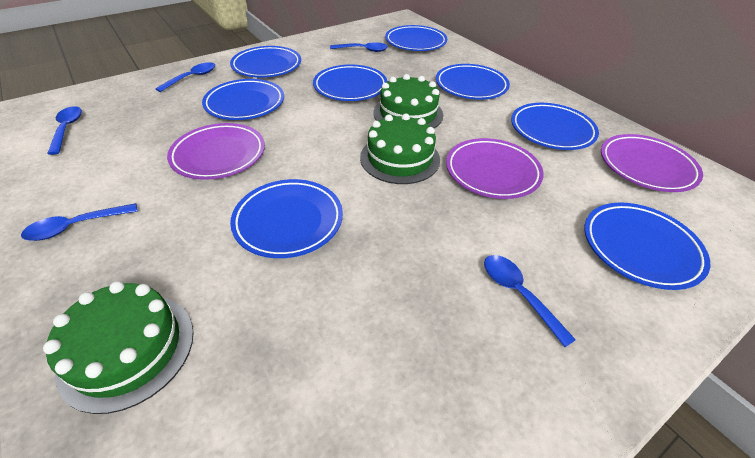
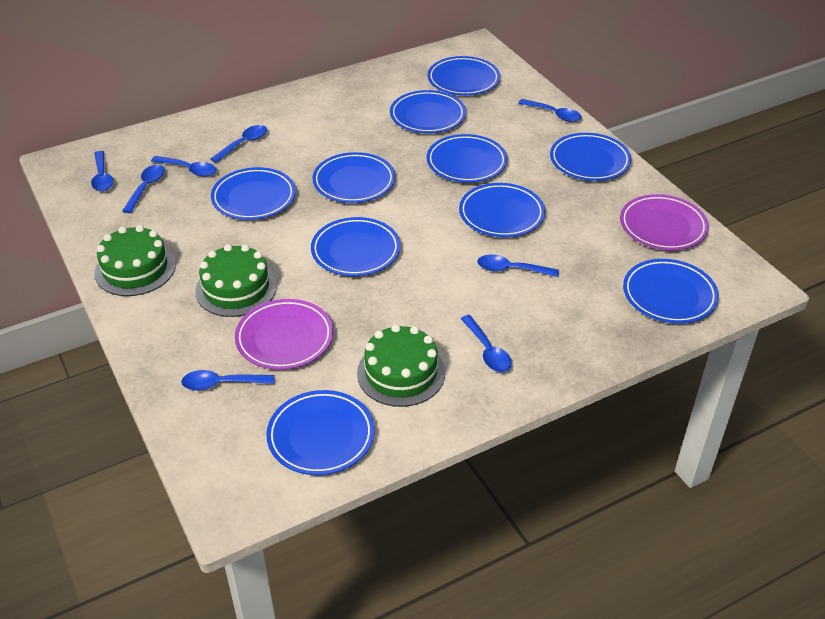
blue plate: [202,79,284,120] [230,46,301,78] [230,179,343,258] [313,64,388,101] [385,25,447,51] [436,64,510,100] [511,103,599,150] [584,202,710,290] = 8 -> [211,167,296,220] [266,390,374,475] [311,217,400,276] [312,152,395,203] [390,90,466,133] [427,134,507,182] [428,56,500,95] [459,183,545,237] [550,133,631,181] [623,259,719,324] = 10
blue spoon: [21,203,138,241] [47,106,82,155] [155,62,215,92] [330,42,388,52] [484,255,576,347] = 5 -> [91,151,114,192] [122,164,165,213] [151,156,216,177] [181,370,274,391] [211,125,267,163] [461,315,512,372] [477,254,559,277] [519,99,582,122] = 8
purple plate: [167,123,265,180] [446,138,544,199] [601,134,703,192] = 3 -> [235,299,333,370] [620,194,709,250] = 2

